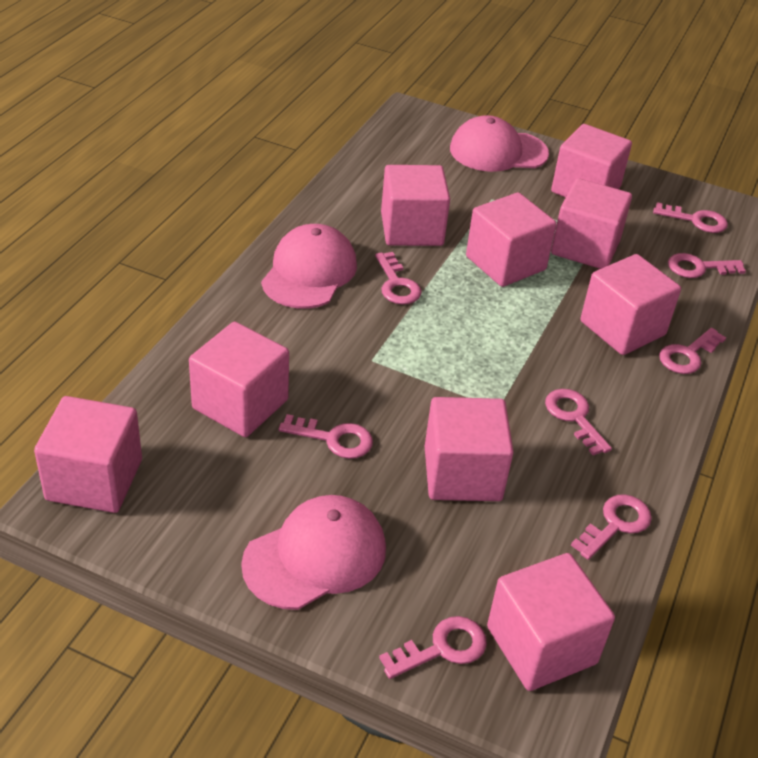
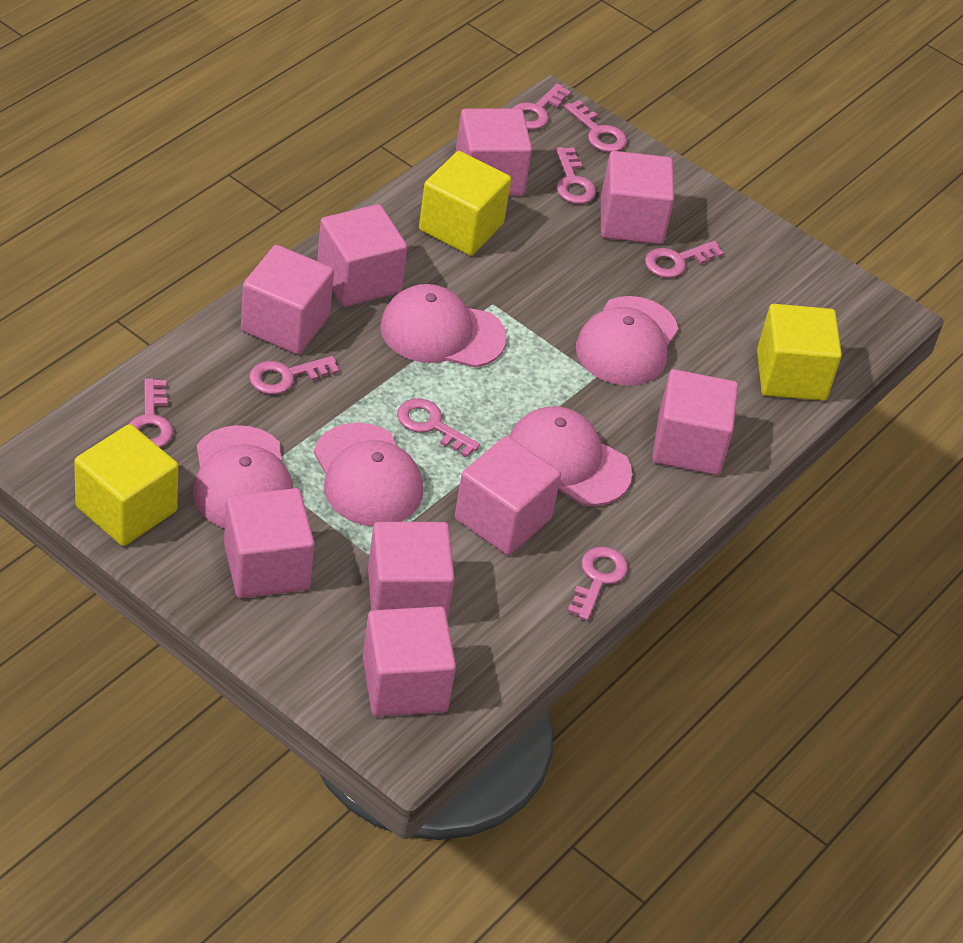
pink cap: [241,495,386,610] [261,224,357,309] [450,115,549,172] = 3 -> [193,425,293,528] [314,422,423,526] [380,284,507,368] [509,406,632,506] [576,296,679,386] = 5
yellow cube: none = 0 -> [74,424,179,546] [419,151,511,256] [757,304,842,401] = 3

